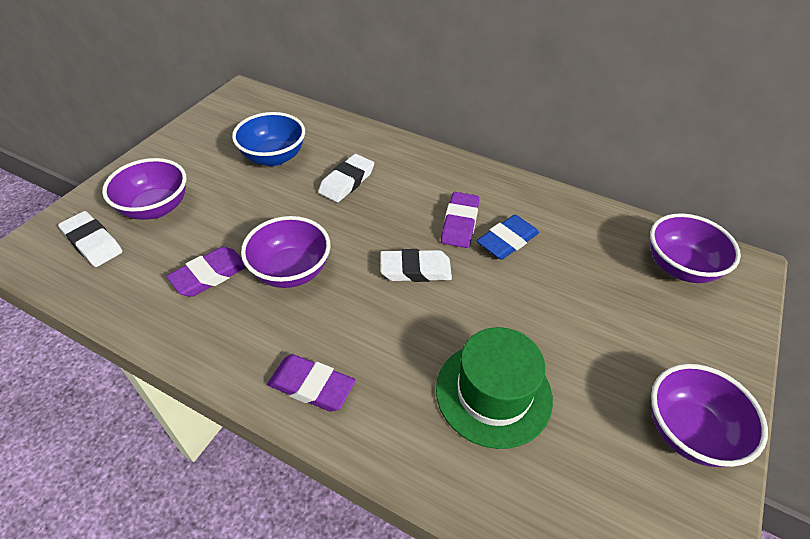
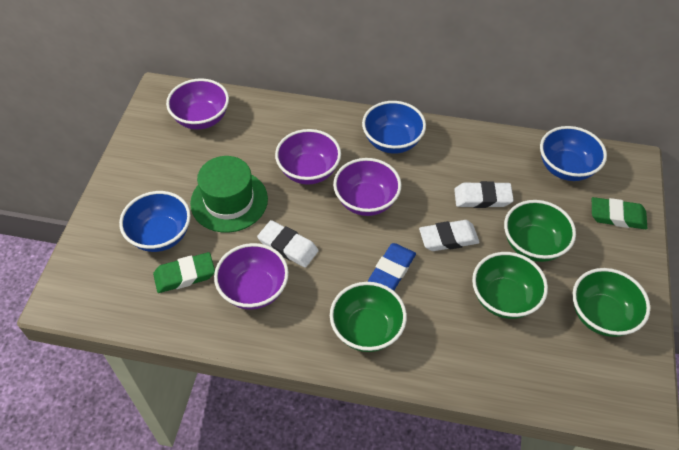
blue bowl: [232,112,305,166] = 1 -> [119,191,191,252] [362,101,426,154] [540,126,607,181] = 3
green bowl: none = 0 -> [330,282,407,352] [472,252,548,319] [504,200,576,262] [572,268,651,337] = 4
green eraser: none = 0 -> [153,252,215,293] [592,197,647,229] = 2
purple eraser: [166,247,246,297] [267,354,355,412] [441,192,480,248] = 3 -> none = 0

